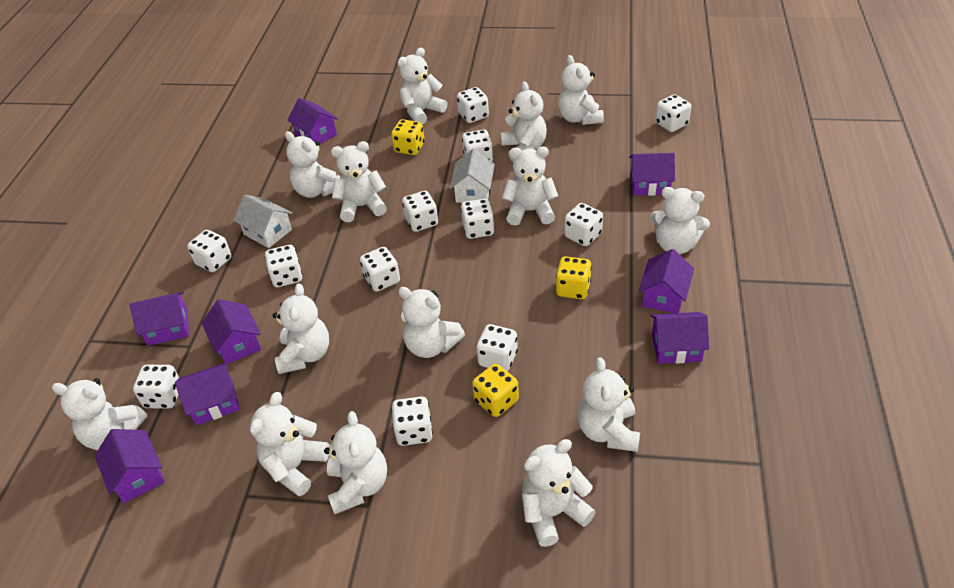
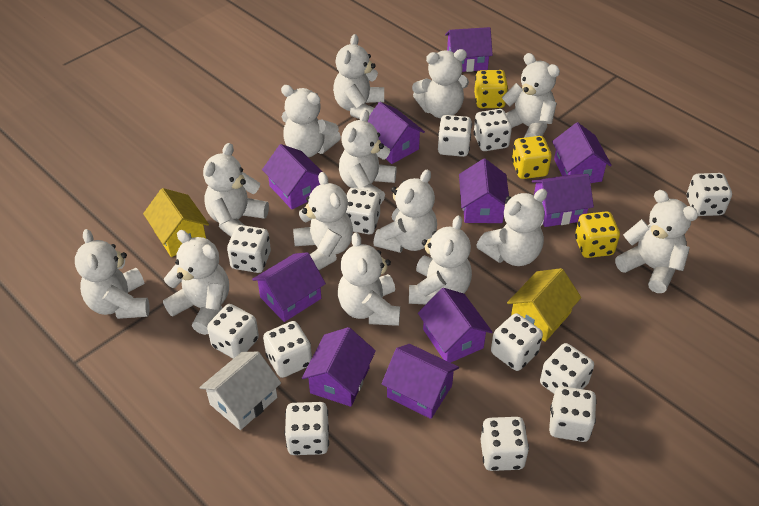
purple house: [95,429,165,503] [130,292,189,346] [175,362,240,425] [202,299,261,364] [287,98,338,144] [629,153,675,196] [638,249,694,313] [650,312,709,364] = 8 -> [252,252,326,322] [262,144,322,209] [302,327,376,407] [367,102,425,164] [381,344,459,419] [418,288,492,363] [445,27,493,72] [459,159,509,223] [532,174,594,227] [552,122,612,183] = 10
white house: [234,195,292,248] [450,149,495,203] = 2 -> [199,352,281,430] = 1
yellow house: none = 0 -> [143,188,209,257] [507,268,581,342] = 2

